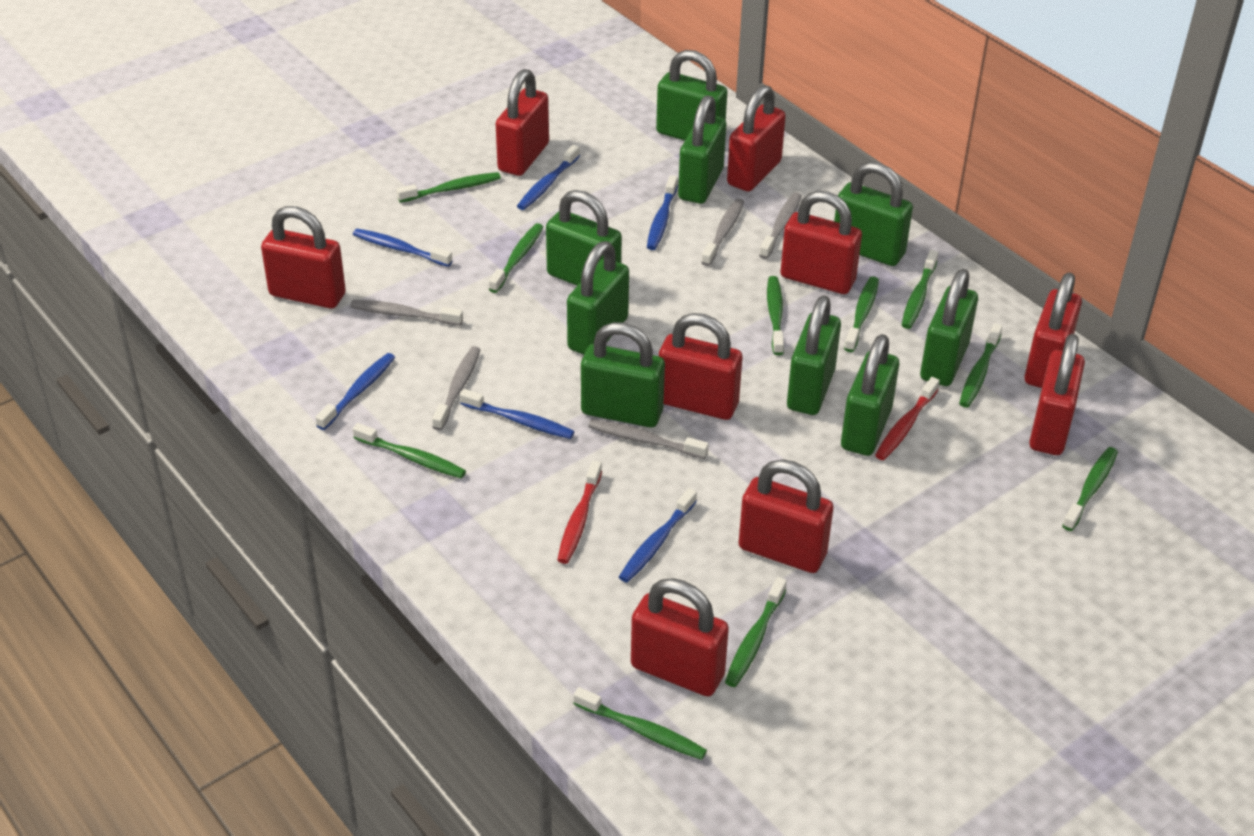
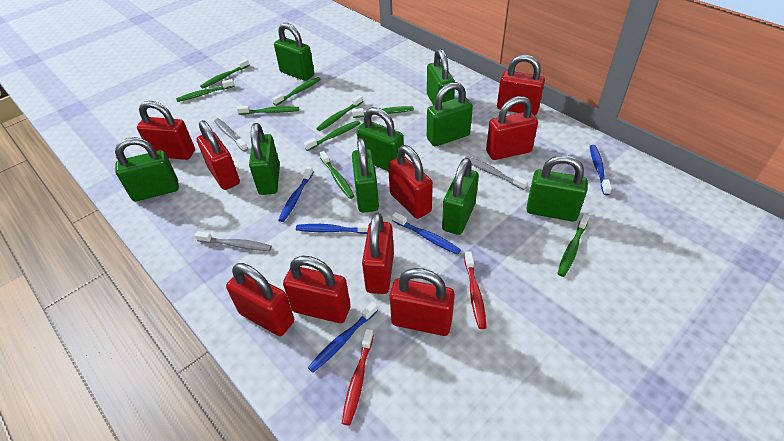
blue toothbrush: [315,353,395,430] [353,229,453,267] [460,389,575,439] [517,145,580,210] [619,488,697,583] [647,175,678,250] = 6 -> [278,166,314,222] [296,223,370,234] [308,302,378,373] [392,212,461,255] [590,145,612,195] = 5
green toothbrush: [353,423,466,478] [396,172,501,203] [489,223,543,293] [573,687,707,760] [725,577,787,687] [767,276,784,355] [844,276,879,352] [902,250,938,329] [959,323,1003,408] [1062,447,1118,531] = 10 -> [176,79,235,102] [200,59,250,89] [237,106,299,115] [272,77,321,106] [304,120,360,151] [316,95,363,131] [320,151,354,199] [352,106,414,118] [557,214,590,277] = 9
grey toothbrush: [350,300,463,326] [432,346,481,431] [588,419,709,459] [701,198,744,266] [759,192,802,259] = 5 -> [195,231,272,251] [214,118,248,152] [465,156,528,190] = 3

